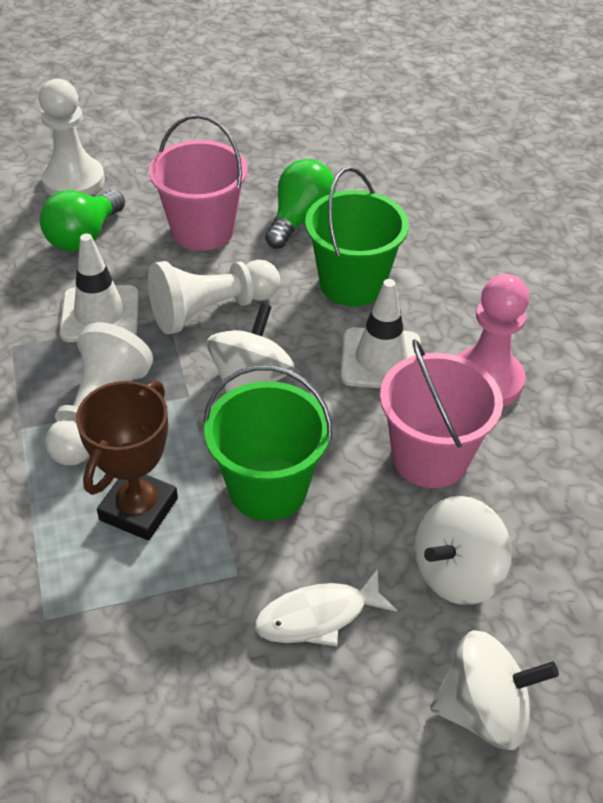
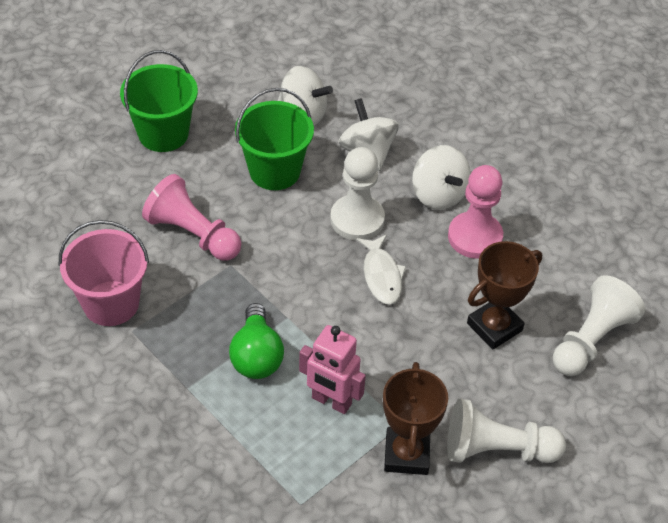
brown trophy: [76,380,178,541] = 1 -> [383,362,448,475] [467,241,542,349] = 2
green light bulb: [40,190,125,252] [265,159,336,249] = 2 -> [229,303,284,379] = 1
pink bucket: [149,114,248,251] [380,339,503,488] = 2 -> [59,220,149,326] = 1
pink pawn: [457,274,529,406] = 1 -> [142,174,242,261] [448,165,503,259] = 2
pink robot: none = 0 -> [299,325,366,414] = 1
white traffic cone: [59,233,139,342] [341,279,421,388] = 2 -> none = 0

